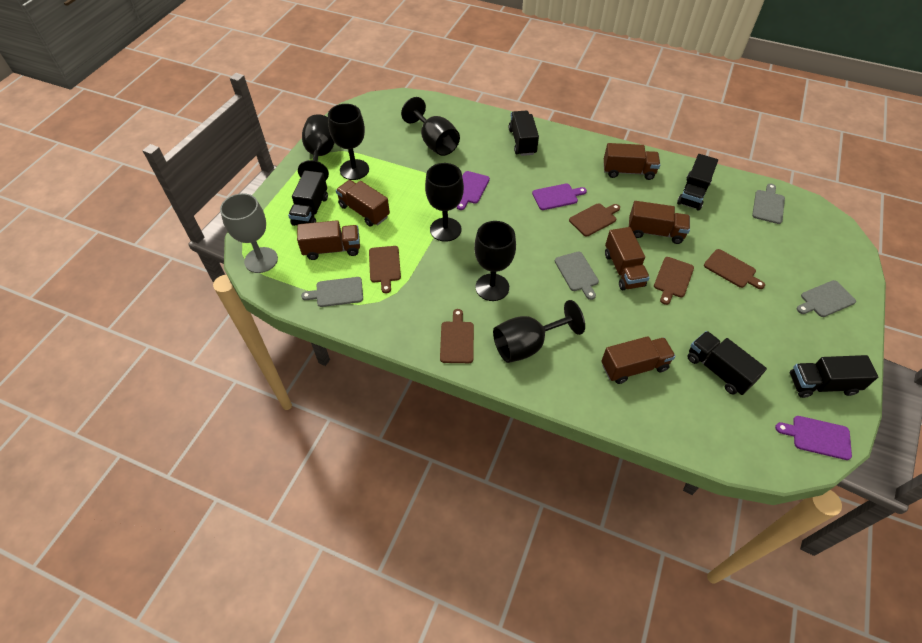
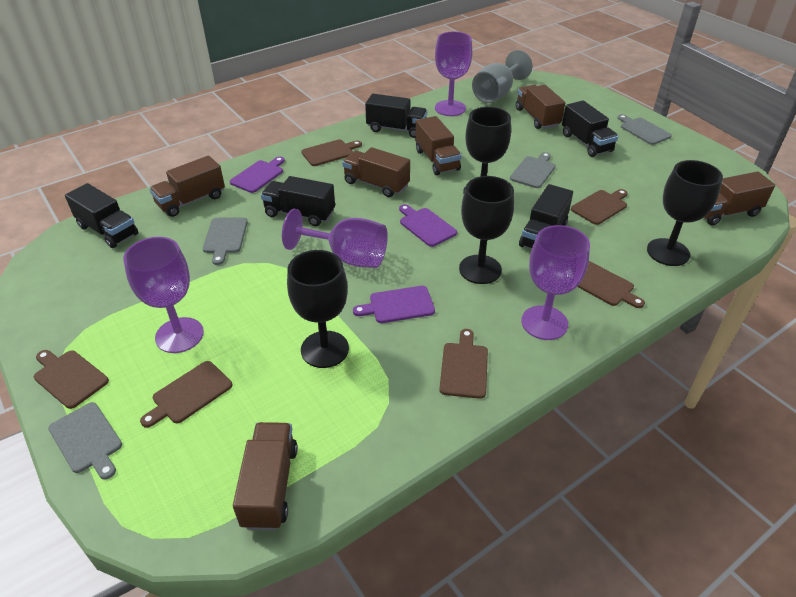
black goblet: [298,114,335,180] [328,104,369,180] [401,97,460,156] [425,163,464,242] [474,221,516,301] [493,300,585,363] = 6 -> [287,250,349,368] [459,176,514,284] [463,107,511,194] [647,160,723,266] = 4
brown cutting board: [369,246,401,293] [440,309,474,363] [569,203,620,236] [654,257,694,305] [704,249,765,289] = 5 -> [34,350,109,409] [140,361,232,428] [301,139,362,166] [439,329,488,399] [571,189,627,225] [577,261,645,308] = 6
purple goblet: none = 0 -> [123,237,204,353] [282,209,388,268] [435,31,472,116] [521,225,590,340] = 4

